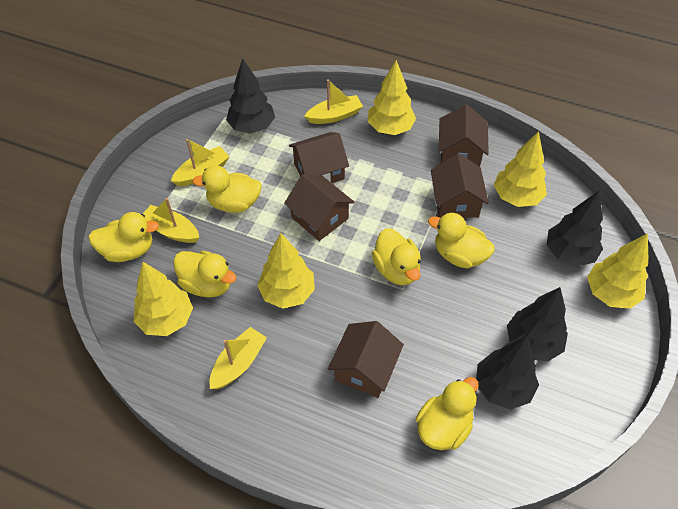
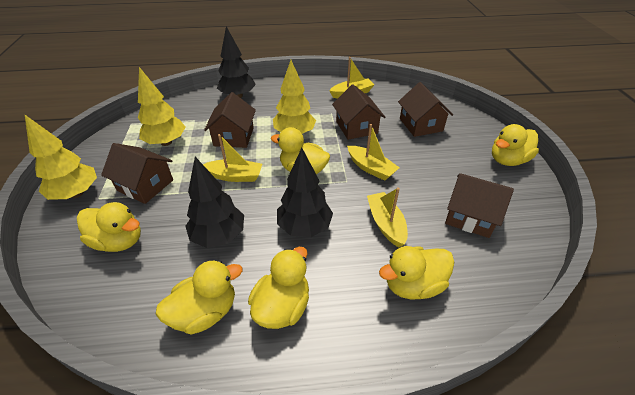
black tree: [226,58,275,134] [476,336,539,410] [507,287,568,362] [547,191,603,267] = 4 -> [186,157,244,248] [217,26,256,98] [277,148,333,237] = 3
yellow tree: [134,262,193,336] [257,233,315,309] [368,60,416,135] [494,131,547,207] [587,233,648,309] = 5 -> [25,115,97,200] [138,67,186,146] [273,60,316,134] = 3

